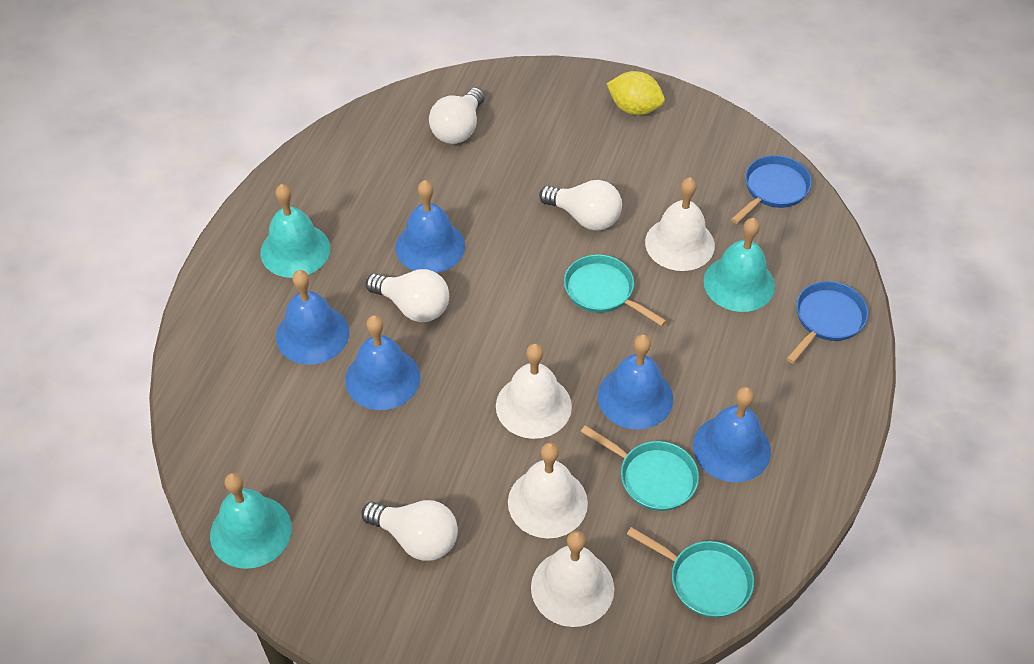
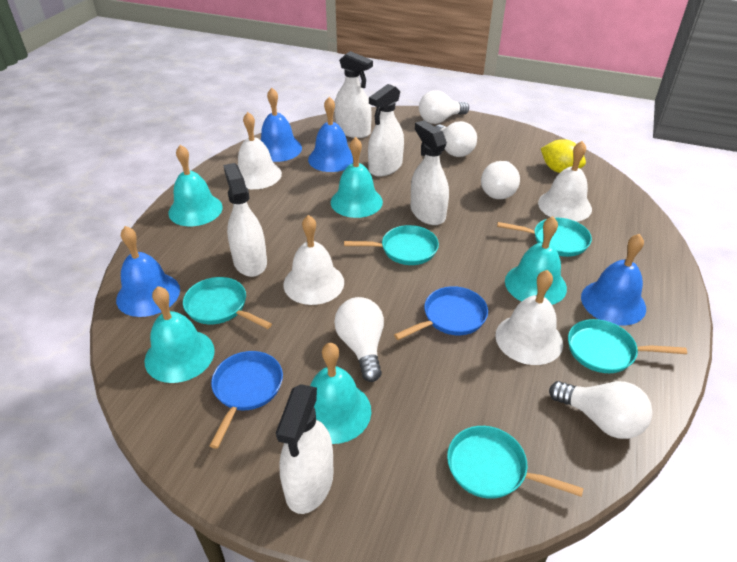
blue bell: [276,270,349,365] [345,315,420,410] [395,180,465,273] [598,334,673,430] [693,387,771,482] = 5 -> [116,226,180,317] [261,88,302,162] [308,97,353,172] [581,234,646,326] = 4
turquoise bell: [210,472,292,569] [260,184,330,278] [703,218,775,312] = 3 -> [144,286,215,383] [168,145,223,226] [310,343,371,444] [331,137,383,218] [505,216,567,305] = 5
turquoise pan: [564,254,667,326] [581,425,699,511] [627,527,754,618] = 3 -> [183,277,272,329] [344,225,439,265] [447,426,584,499] [497,218,592,257] [568,319,687,373] = 5
white light bulb: [361,500,458,561] [366,269,449,322] [429,88,485,144] [539,180,622,231] = 4 -> [334,297,384,382] [419,90,469,124] [435,121,477,157] [481,161,520,199] [549,381,653,439] = 5
white spray bottle: none = 0 -> [223,163,267,277] [276,384,333,514] [334,51,373,138] [368,84,404,177] [411,120,449,225] = 5

